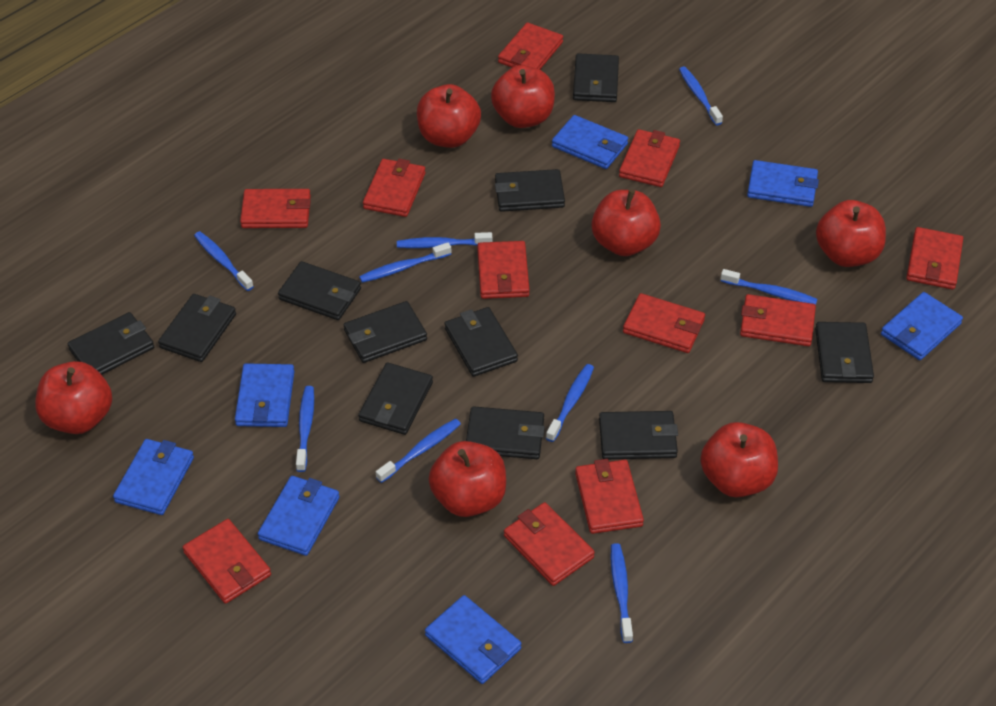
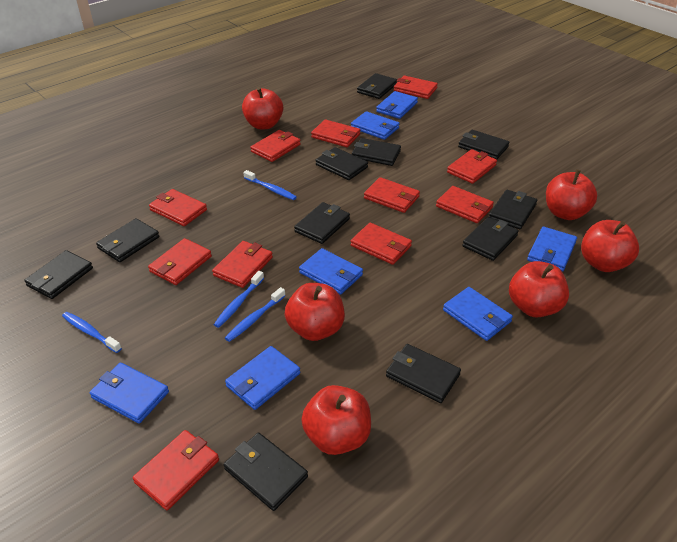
blue toothbrush: [194,231,254,291] [296,386,314,472] [359,242,451,283] [376,419,461,483] [397,232,492,248] [546,364,594,442] [611,543,633,643] [679,66,723,126] [720,269,817,305] = 9 -> [62,312,122,353] [214,271,264,328] [225,287,286,342] [243,170,297,200] = 4
red apple: [35,361,112,434] [417,84,481,148] [429,441,506,517] [491,65,555,128] [591,189,661,256] [700,422,778,497] [816,200,886,267] = 7 -> [242,87,283,129] [285,283,345,341] [301,385,371,455] [509,261,569,318] [546,169,597,220] [581,220,639,272] = 6

